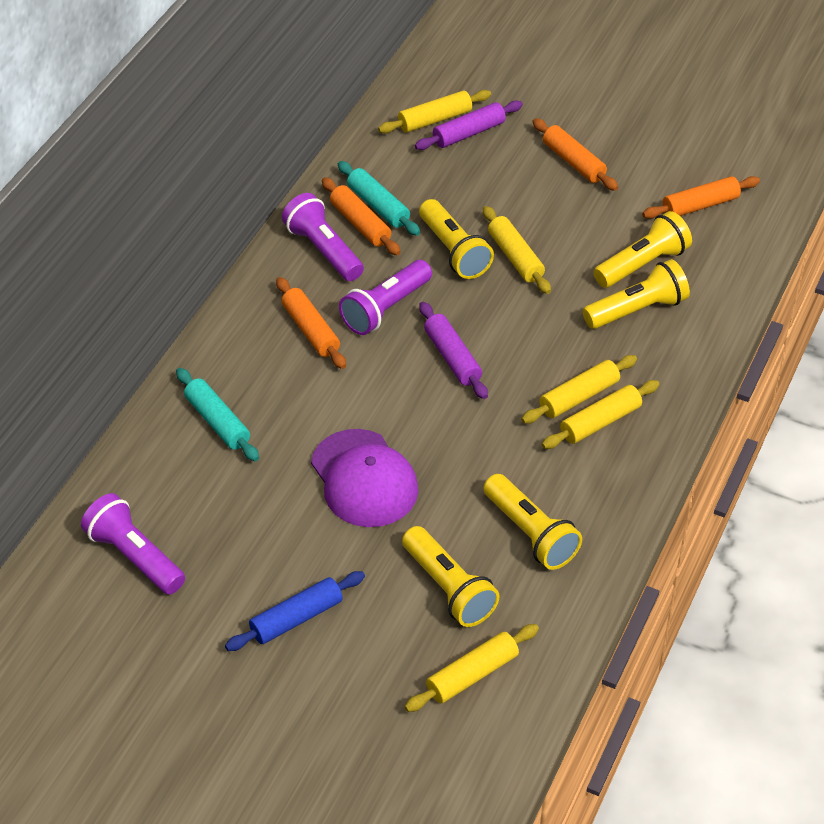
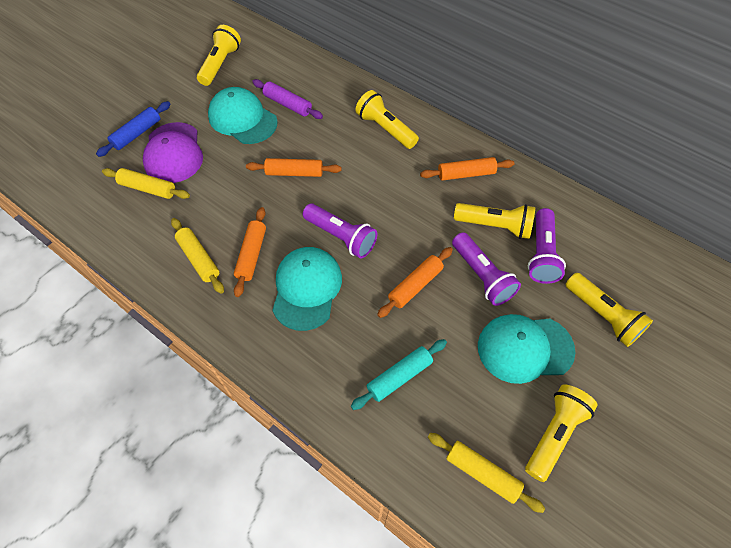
purple rolling pin: [415,100,523,150] [419,302,488,399] = 2 -> [252,79,323,119] = 1
turquoise cap: none = 0 -> [208,87,278,144] [272,247,342,331] [478,314,575,384] = 3
turquoise rolling pin: [176,368,259,461] [338,161,420,236] = 2 -> [351,339,447,410] = 1
yellow rolling pin: [378,90,491,133] [404,624,539,712] [483,206,551,294] [521,355,637,424] [542,380,660,449] = 5 -> [102,168,190,199] [171,218,224,294] [428,433,545,513] = 3

